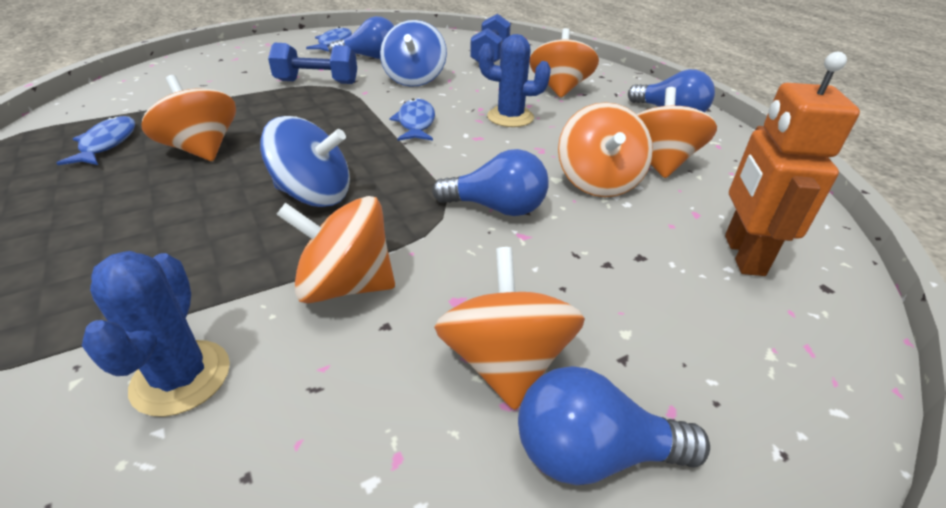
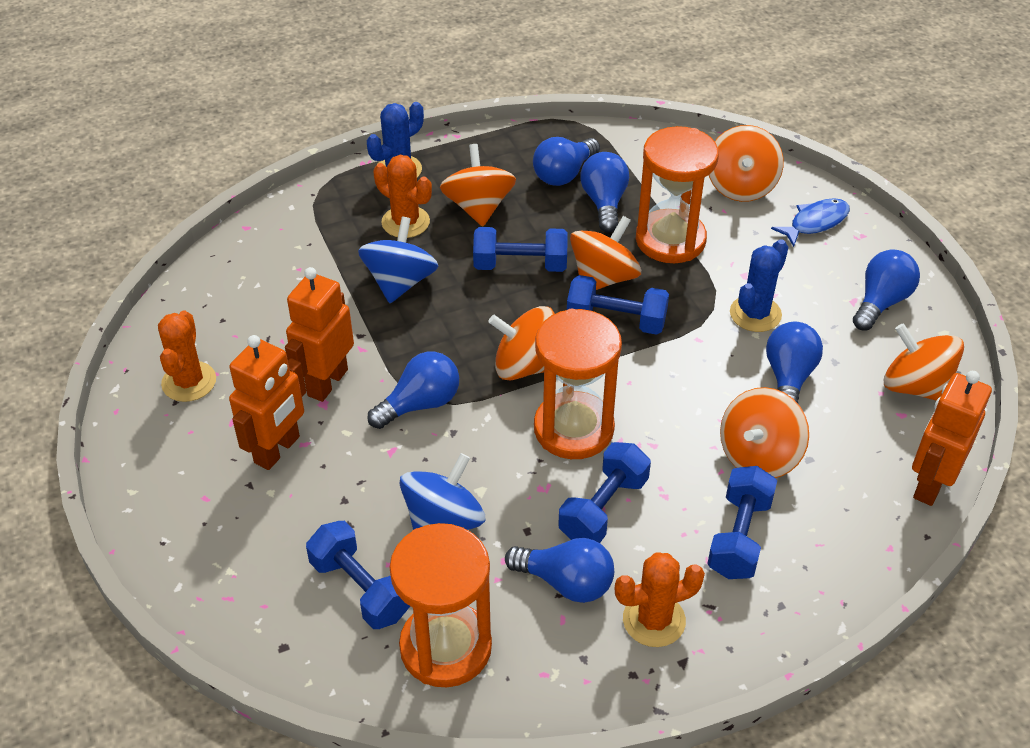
blue dumbbell: [268,43,357,84] [470,14,511,63] = 2 -> [306,521,410,629] [473,227,568,272] [558,442,651,543] [567,275,669,335] [707,466,777,579] = 5
blue fish: [57,116,135,165] [306,27,352,52] [389,99,435,141] = 3 -> [771,198,850,247] = 1
blue light bulb: [329,16,394,59] [432,149,549,216] [518,366,710,485] [628,69,715,112] = 4 -> [367,352,459,429] [505,538,614,603] [533,137,600,186] [580,152,629,233] [766,322,823,403] [853,249,920,331] = 6
orange cactus: none = 0 -> [158,311,216,402] [373,155,432,238] [615,552,705,647] = 3
orange hourglass: none = 0 -> [389,523,492,687] [534,309,622,459] [636,126,719,263] = 3
orange robot: [725,52,860,276] = 1 -> [229,335,306,470] [285,267,354,402] [912,371,992,506] = 3

